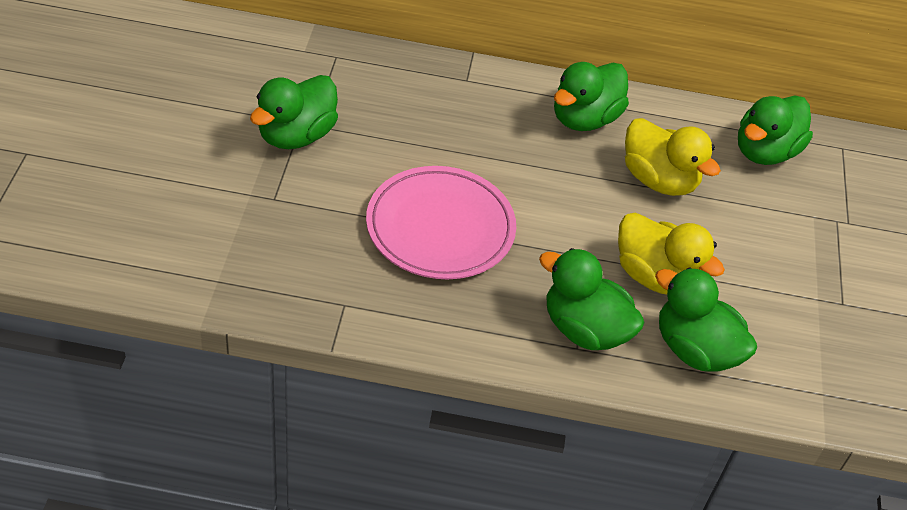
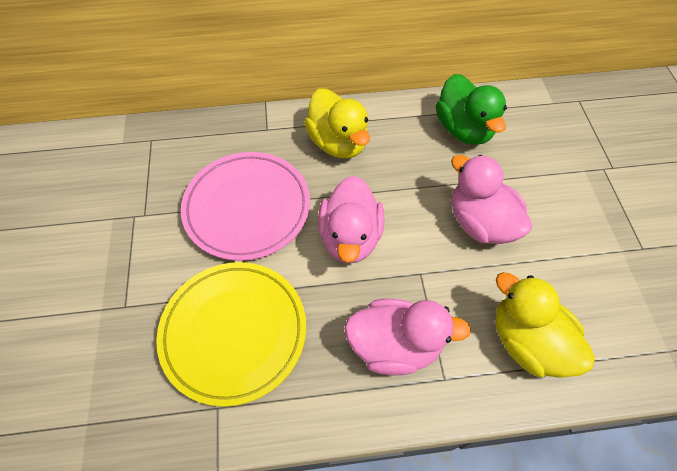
green duck: [250,75,338,149] [539,248,645,350] [554,62,629,131] [655,267,757,371] [738,95,813,165] = 5 -> [436,74,507,145] = 1
pink duck: none = 0 -> [318,176,385,263] [344,299,471,375] [451,155,532,244] = 3
yellow plate: none = 0 -> [156,262,307,407] = 1

